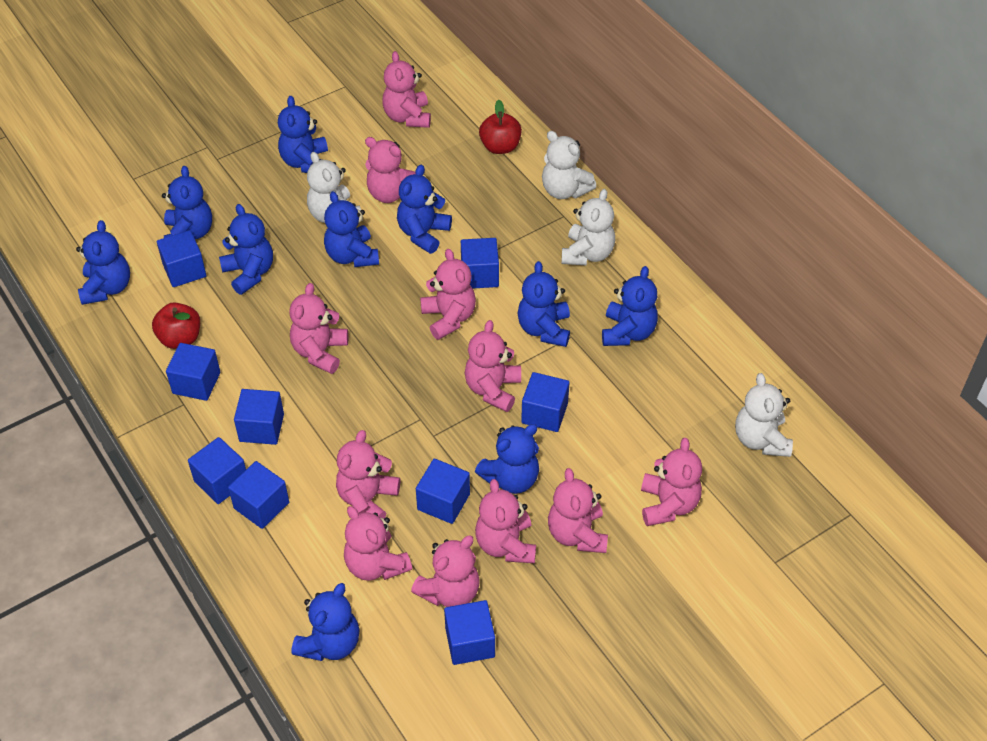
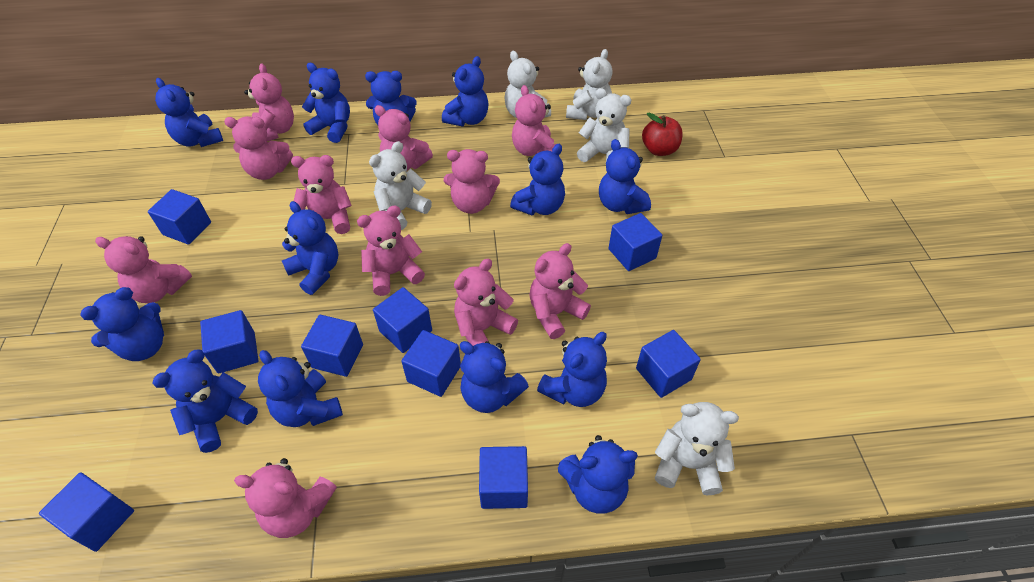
blue teddy bear: [76,220,130,305] [162,166,212,239] [219,204,273,295] [278,96,328,173] [291,583,360,661] [324,191,379,267] [397,165,452,254] [475,424,539,494] [518,261,570,347] [602,266,658,346] = 10 -> [80,287,164,361] [152,350,258,453] [155,78,223,147] [258,350,343,427] [282,201,338,295] [302,63,350,143] [365,71,417,125] [442,56,489,126] [460,341,529,413] [510,144,565,215] [537,332,607,407] [558,435,638,513] [599,139,651,214] = 13
red apple: [152,302,200,349] [479,100,522,154] = 2 -> [642,113,683,156] = 1
white teddy bear: [307,152,361,223] [542,131,596,199] [562,189,615,265] [735,373,793,457] = 4 -> [369,141,432,230] [504,51,551,118] [566,49,613,120] [577,88,631,162] [655,402,739,495] = 5

